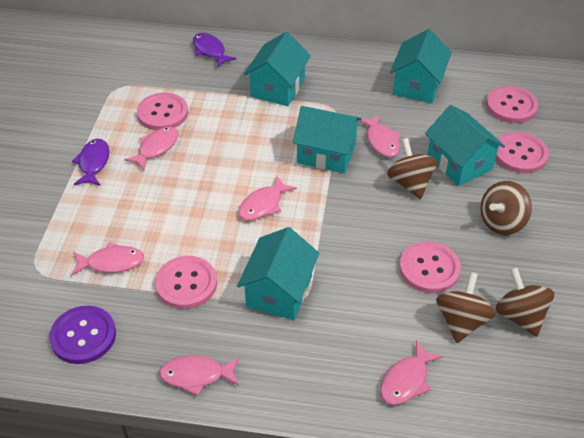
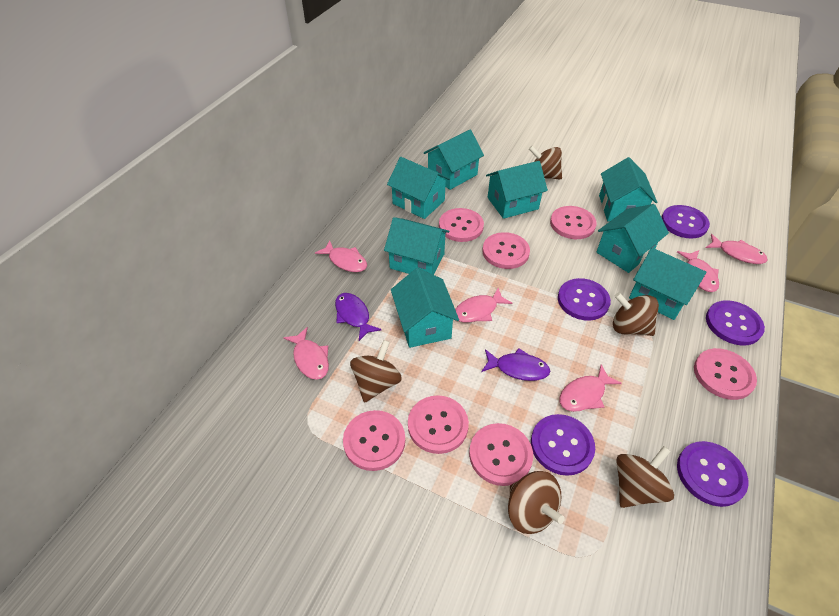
brown spinning top: [387,138,438,199] [436,272,496,343] [480,181,532,235] [495,267,554,337] = 4 -> [350,340,402,403] [508,471,565,534] [529,146,562,179] [613,292,659,336] [616,446,674,508] = 5
pink button: [137,93,188,130] [155,256,217,309] [399,241,461,293] [486,86,538,123] [496,132,549,173] = 5 -> [343,410,405,471] [408,395,469,454] [439,208,484,242] [469,423,533,486] [482,232,530,269] [550,206,597,239] [694,348,757,400] = 7
purple button: [49,306,116,364] = 1 -> [531,414,595,476] [558,278,611,321] [662,205,710,238] [677,441,748,507] [706,300,765,346] = 5
turquoise house: [237,227,319,320] [244,32,311,106] [293,106,362,173] [390,29,452,103] [425,105,505,186] = 5 -> [384,217,450,275] [387,157,450,219] [391,268,459,348] [424,130,484,190] [486,161,548,219] [596,204,669,273] [599,157,657,221] [629,248,706,320] = 8

